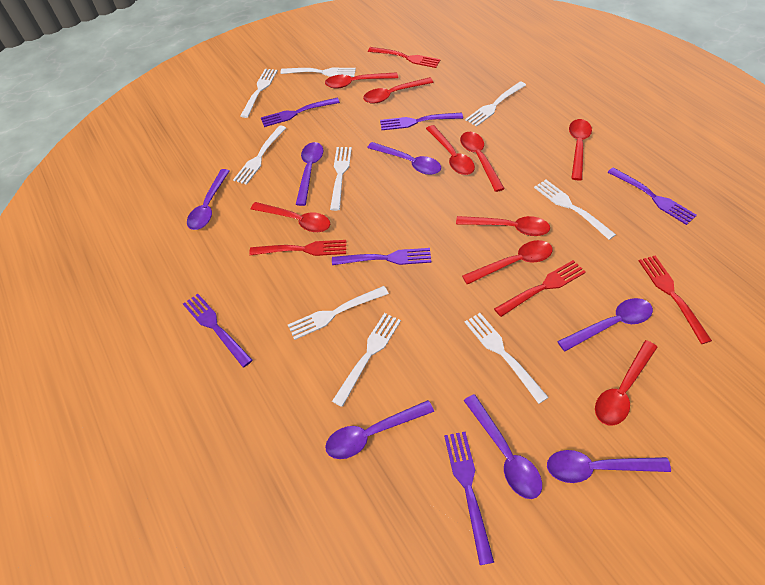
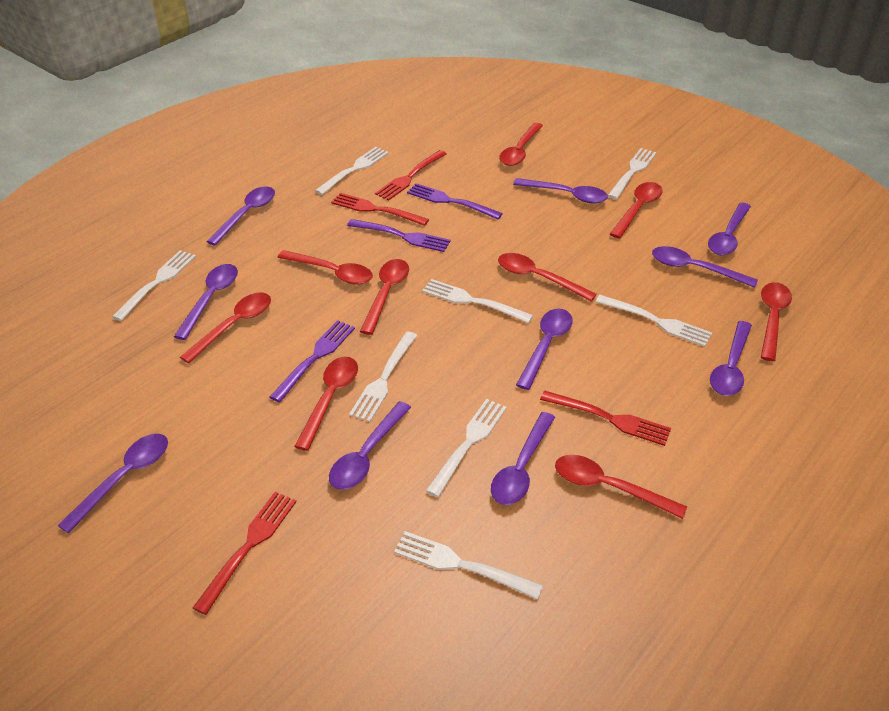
purple fork: [183,294,253,367] [261,98,340,127] [332,248,431,265] [380,113,463,130] [444,432,494,565] [607,167,697,225] = 6 -> [270,320,355,402] [347,219,451,252] [407,183,503,219] = 3
purple spoon: [187,169,230,230] [296,142,323,206] [325,400,434,459] [367,142,441,175] [463,394,542,499] [547,450,671,483] [557,298,653,351] = 7 -> [57,434,168,534] [174,264,238,340] [206,186,275,246] [329,401,411,490] [491,412,555,505] [513,178,608,203] [516,309,573,390] [652,246,758,288] [708,203,751,255] [710,321,752,396] = 10
white fork: [233,125,286,185] [240,69,278,118] [280,68,356,77] [288,286,389,340] [330,147,352,211] [332,313,401,407] [465,81,526,127] [465,313,548,404] [534,179,616,240] = 9 -> [112,250,196,321] [315,147,389,195] [349,331,417,422] [394,531,543,599] [422,279,533,323] [426,399,507,497] [595,295,712,347] [608,148,657,199] = 8

